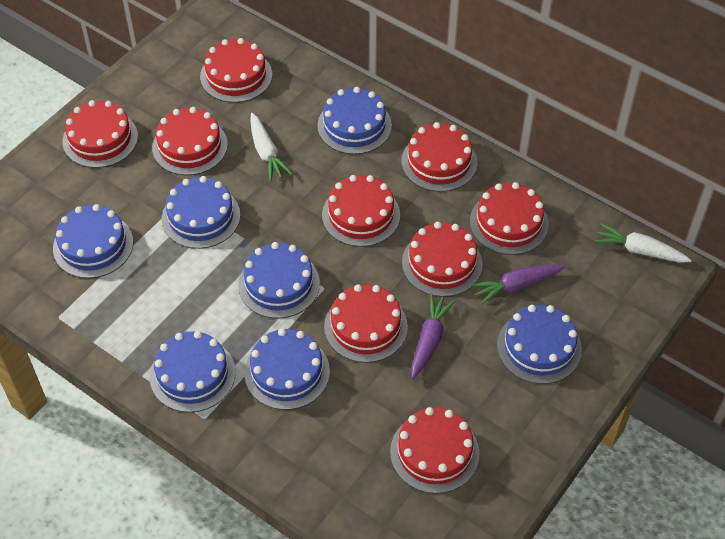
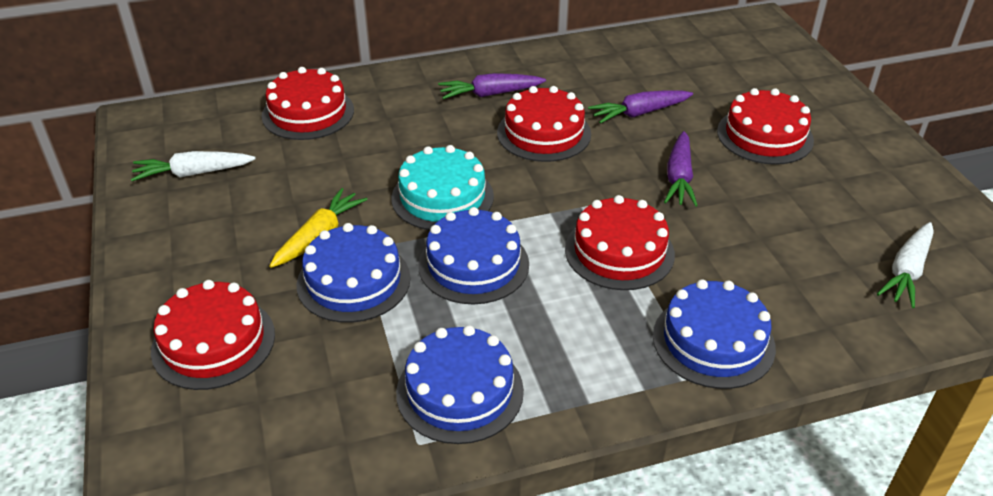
blue cake: [53,204,133,278] [150,331,236,412] [162,176,240,249] [238,242,320,319] [244,328,330,410] [317,87,392,154] [497,305,582,384] = 7 -> [297,223,410,323] [396,325,524,444] [418,207,529,304] [653,279,776,389] = 4
purple carrot: [411,293,456,379] [471,264,566,305] = 2 -> [438,73,546,99] [588,90,693,124] [664,131,698,206] = 3
red cake: [63,100,138,168] [152,107,228,175] [200,38,272,103] [322,175,400,247] [324,284,408,363] [390,407,479,494] [401,122,477,192] [402,222,483,297] [470,182,549,255] = 9 -> [151,280,275,390] [262,67,354,140] [497,86,591,162] [565,195,675,290] [717,88,814,165] = 5
turquoise cake: none = 0 -> [392,145,494,230] = 1
yellow carrot: none = 0 -> [269,188,368,268] = 1

